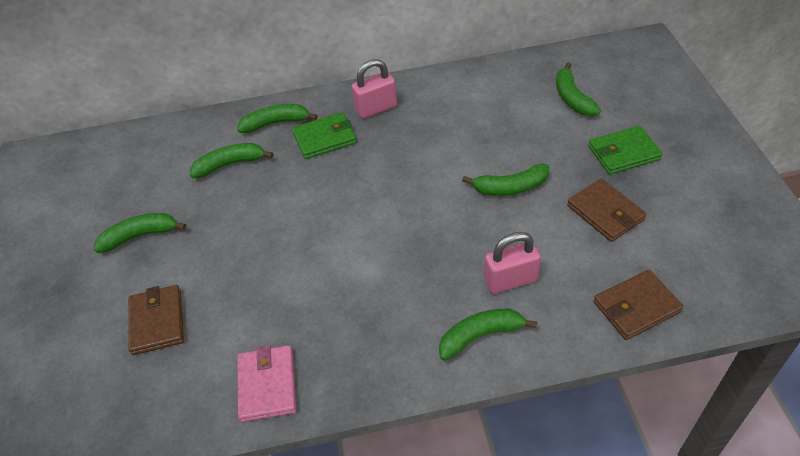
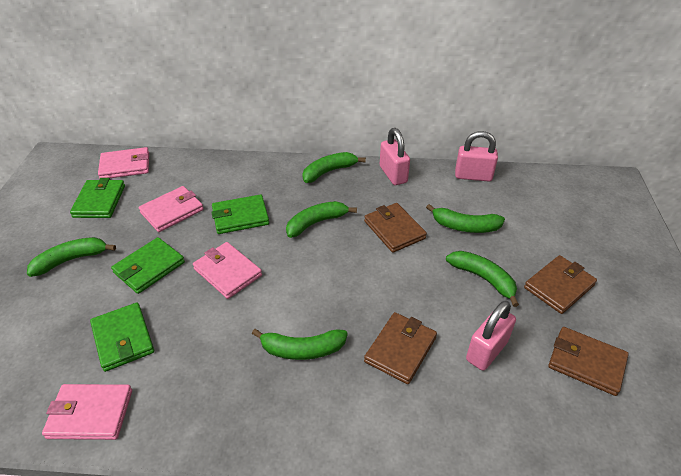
brown wallet: [128,285,184,355] [567,179,647,242] [594,270,683,340] = 3 -> [364,203,427,253] [364,312,437,384] [524,255,597,314] [548,327,629,396] = 4
green wallet: [292,112,357,159] [588,126,663,175] = 2 -> [70,178,125,218] [90,303,154,372] [111,237,185,294] [212,194,269,234] = 4
pink padlock: [352,59,397,118] [484,232,541,294] = 2 -> [380,128,410,185] [455,131,498,182] [466,301,516,371] = 3
pink wallet: [237,345,296,422] = 1 -> [42,384,132,440] [98,147,149,178] [139,186,204,232] [193,242,262,299] = 4

